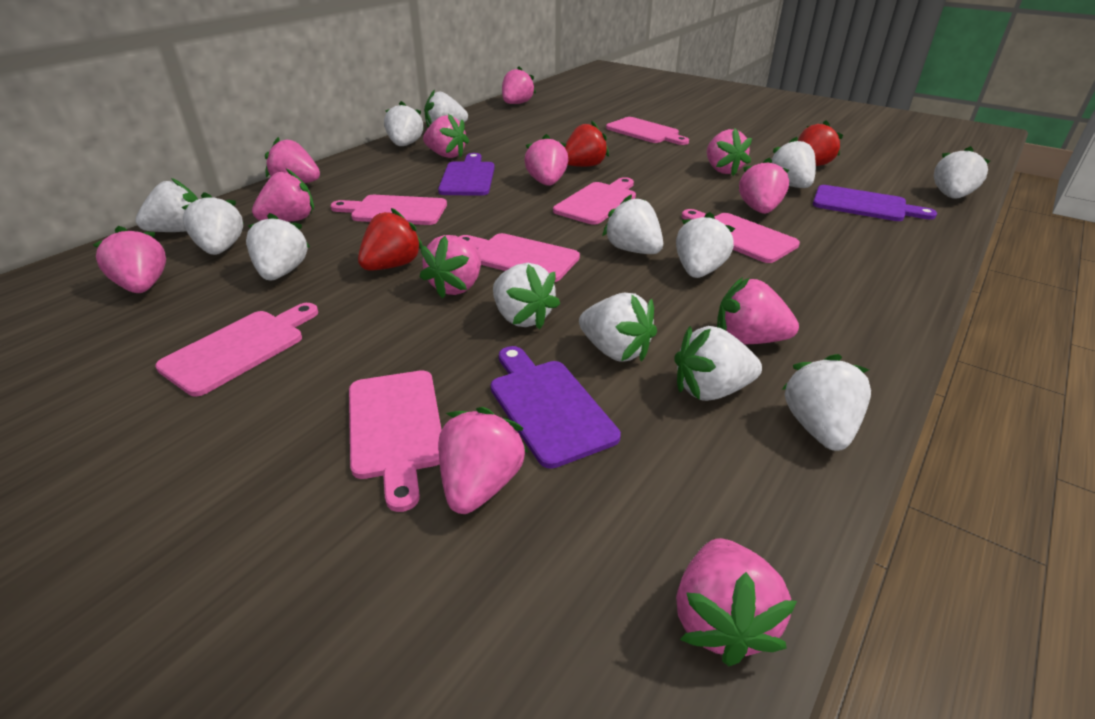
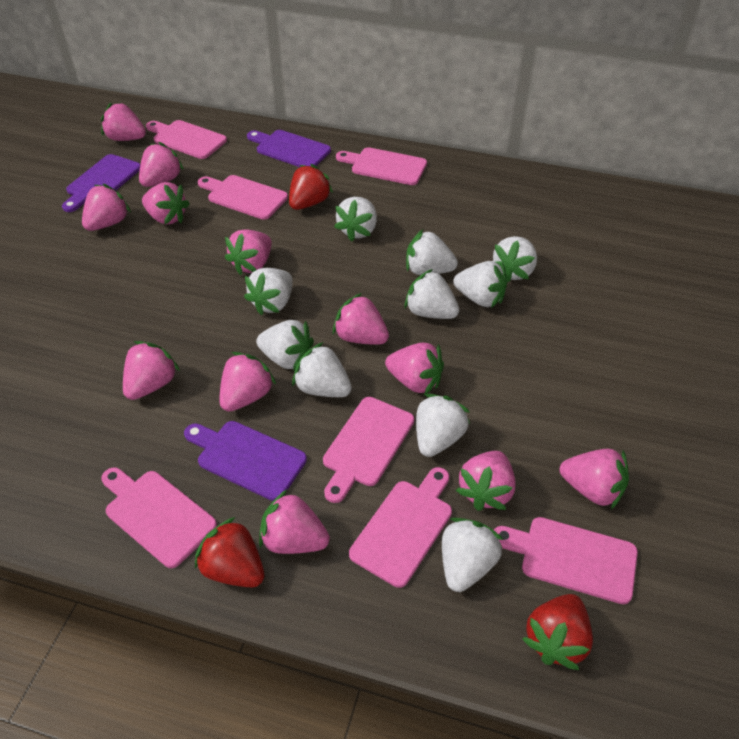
white strawberry: [136,178,198,232] [182,192,244,255] [246,213,310,280] [384,101,424,146] [424,90,468,128] [493,263,560,329] [579,292,657,362] [602,194,663,254] [674,326,762,401] [676,212,735,278] [771,137,816,188] [782,354,871,451] [934,146,990,199] = 13 -> [244,268,293,315] [256,320,314,371] [292,342,352,397] [334,197,377,242] [404,269,459,319] [406,230,458,275] [416,394,470,457] [442,518,503,592] [453,261,507,308] [493,236,537,282] = 10

